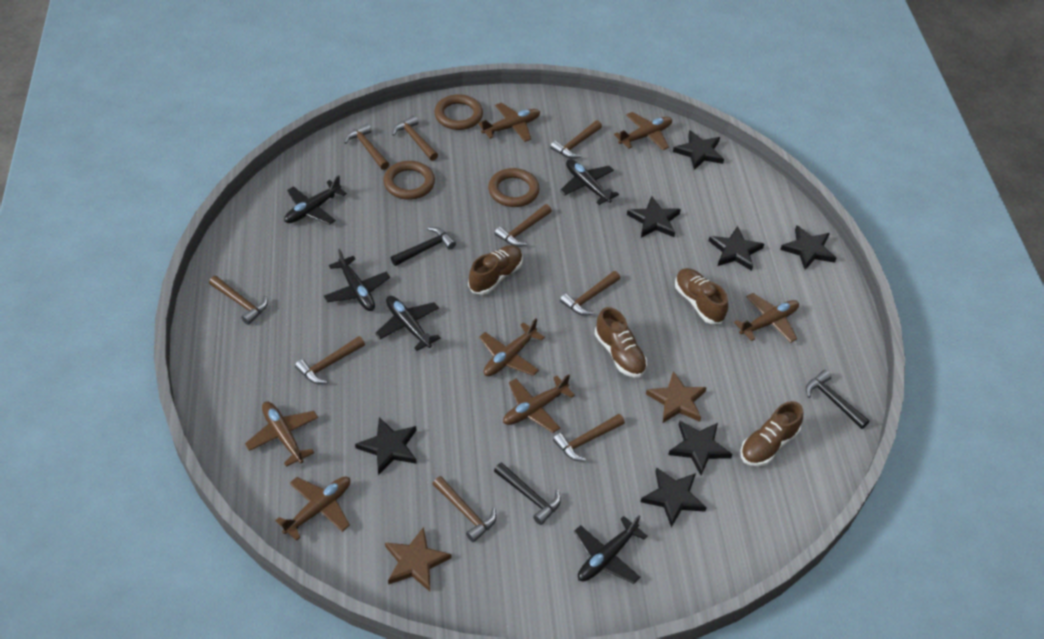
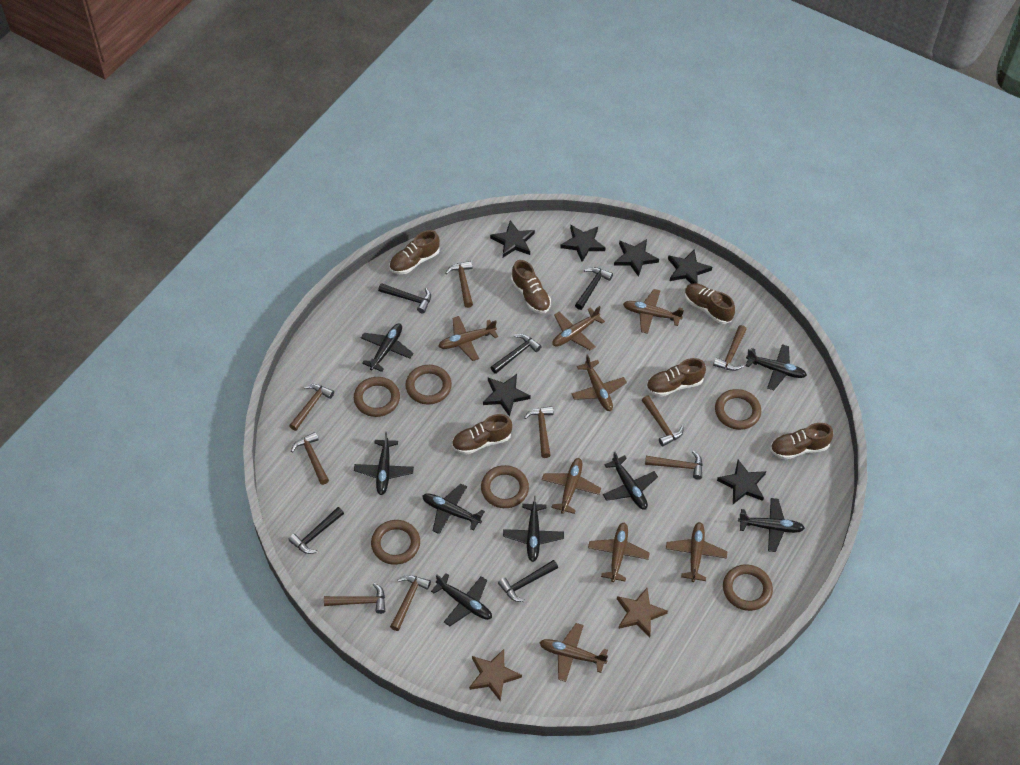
black hammer: [391,227,456,266] [494,462,561,525] [806,370,870,429] = 3 -> [288,507,344,554] [378,283,431,313] [490,334,541,374] [498,560,558,602] [575,267,613,310] = 5
black plane: [284,175,347,225] [324,249,390,311] [375,296,440,351] [560,159,619,205] [574,515,648,584] = 5 -> [354,432,414,495] [361,324,413,372] [423,484,485,534] [431,573,492,626] [503,496,564,562] [603,452,658,510] [738,498,805,552] [746,344,807,390] = 8
black star: [355,417,416,475] [627,196,681,238] [641,467,707,527] [668,421,732,476] [673,130,724,170] [709,226,764,271] [780,225,836,270] = 7 -> [483,374,531,417] [490,220,535,258] [560,225,606,262] [614,239,659,277] [668,249,712,284] [717,460,766,504] = 6
brown plane: [245,402,318,467] [275,477,350,541] [478,102,540,142] [479,319,545,376] [503,374,575,433] [614,112,672,150] [734,293,799,343] = 7 -> [438,316,498,361] [539,623,608,682] [542,458,601,514] [552,306,605,351] [571,354,627,411] [588,523,650,582] [623,289,684,334] [666,522,728,582] = 8
brown ring: [383,161,435,200] [434,94,483,130] [488,168,540,207] = 3 -> [354,377,400,417] [371,520,420,565] [405,365,452,405] [481,465,529,508] [715,389,761,430] [723,564,773,611] = 6
brown shoe: [468,245,523,295] [595,307,647,377] [675,268,728,324] [741,401,803,466] = 4 -> [389,230,440,274] [452,414,512,454] [511,260,551,313] [646,358,706,397] [685,283,735,324] [770,423,833,459] = 6

